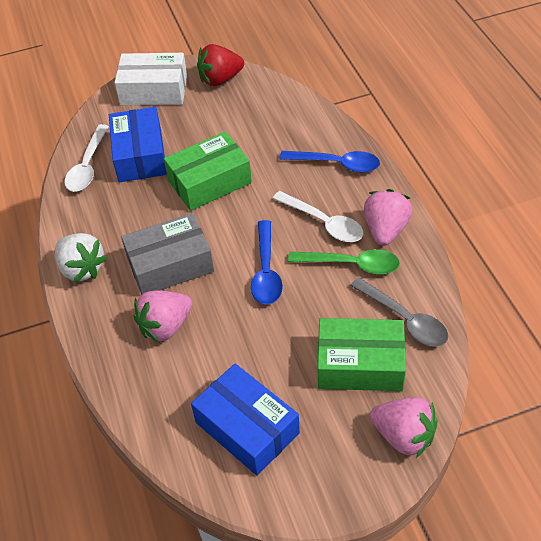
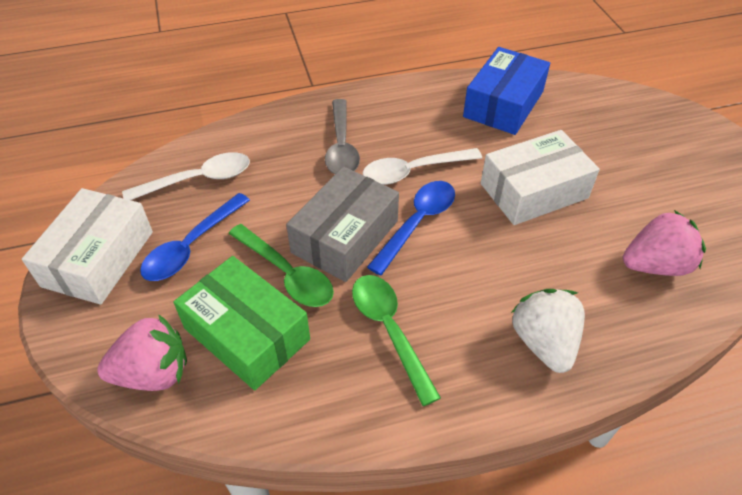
blue box: [109,107,167,182] [191,363,300,476] = 2 -> [463,47,550,135] = 1
green box: [164,132,252,211] [318,318,406,391] = 2 -> [173,256,310,390] = 1
green spoon: [288,249,400,274] = 1 -> [228,224,334,307] [352,275,441,406] = 2
pink strawberry: [134,291,192,343] [364,189,412,246] [370,397,438,458] = 3 -> [97,314,187,391] [623,210,706,276] = 2
red strawberry: [197,44,244,86] = 1 -> none = 0
white box: [114,53,187,105] = 1 -> [22,188,153,305] [481,130,600,225] = 2

